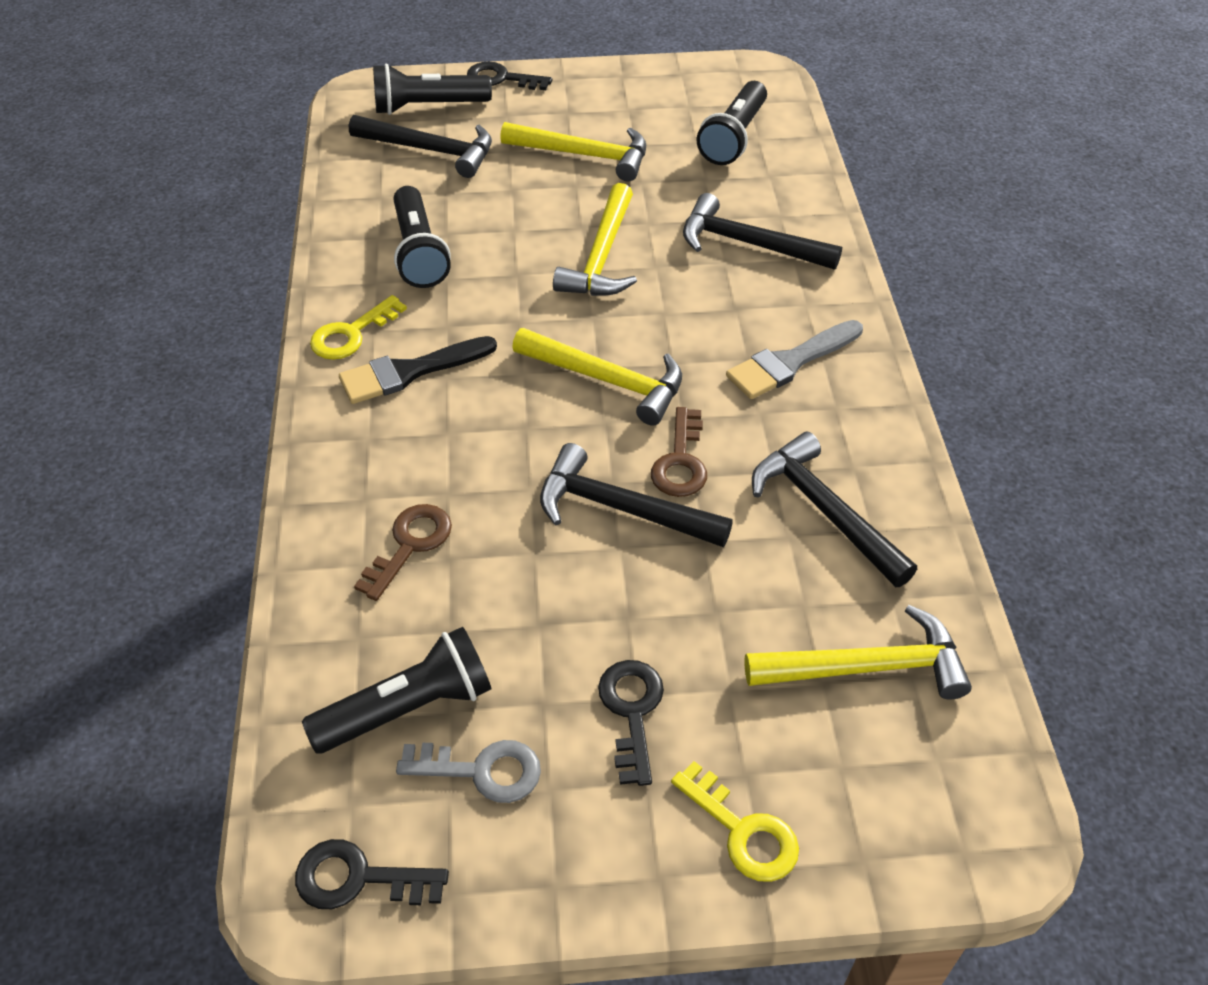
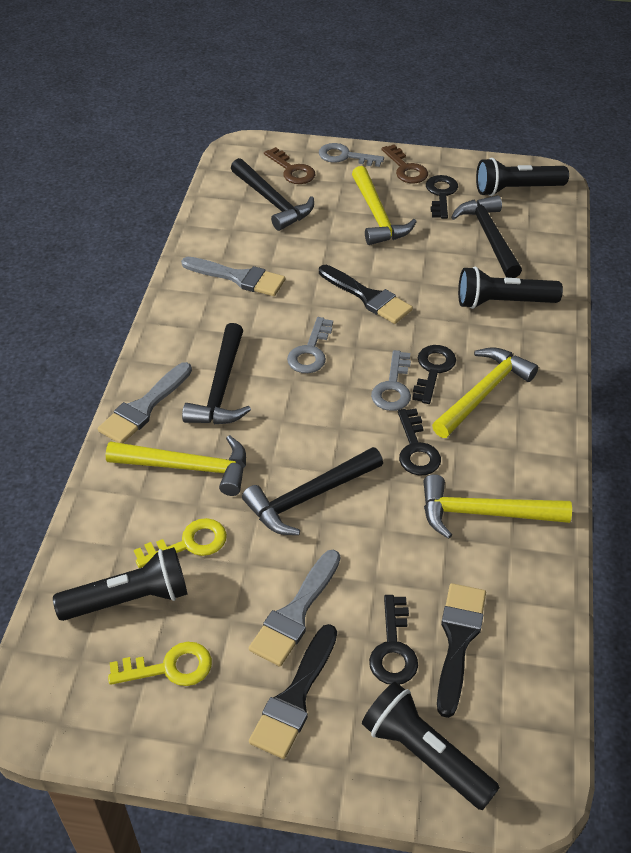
black brush: [339,336,497,404] = 1 -> [249,624,337,759] [319,265,413,324] [437,583,486,718] = 3
black key: [295,839,449,909] [467,62,552,90] [598,660,664,786] = 3 -> [369,595,418,684] [398,409,441,475] [412,345,456,404] [426,175,458,219] = 4
grey brush: [726,320,863,399] = 1 -> [98,362,192,443] [181,257,285,296] [249,550,340,667] = 3
grey key: [396,740,541,803] = 1 -> [287,317,333,373] [319,143,384,167] [371,350,411,411] = 3

